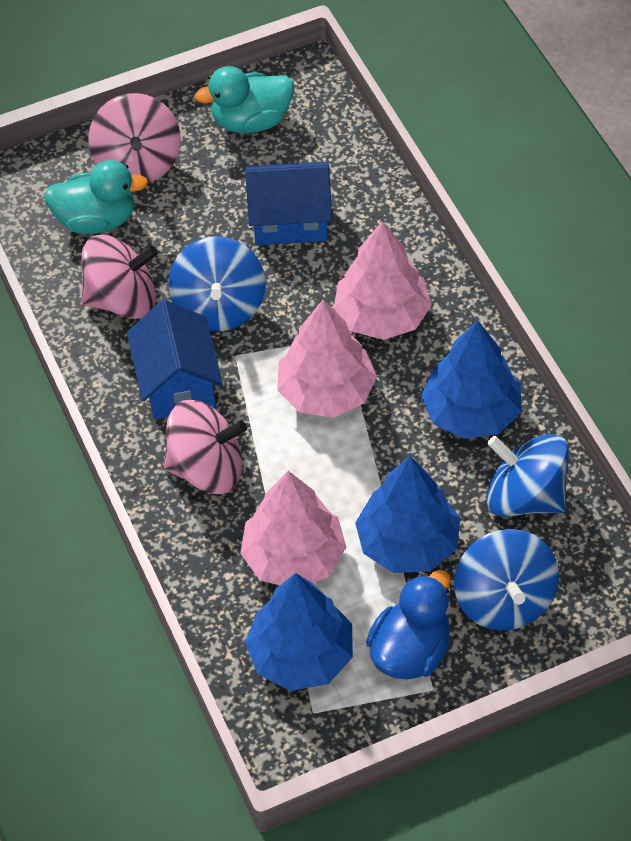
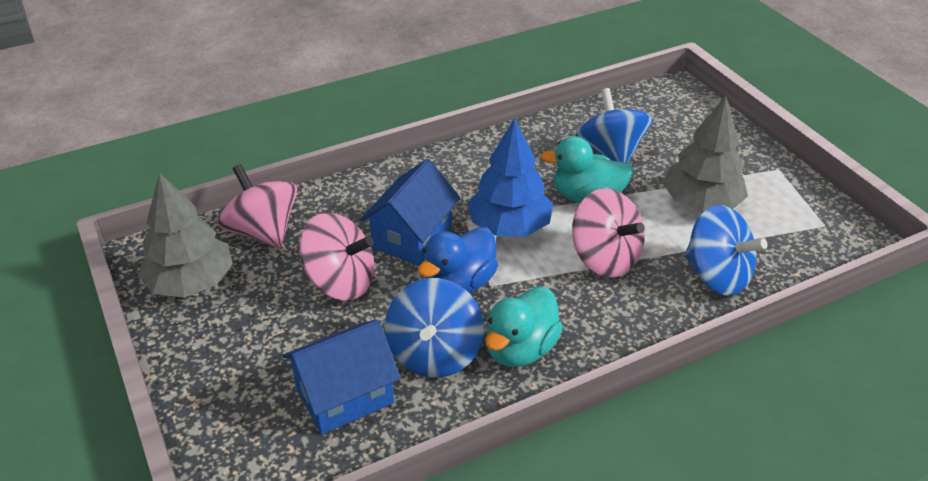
blue tree: [245,573,353,691] [355,456,461,573] [421,320,521,439] = 3 -> [468,119,553,236] = 1
grey tree: none = 0 -> [138,173,233,298] [663,96,748,212] = 2
pink tree: [240,471,346,585] [277,300,377,418] [333,221,431,340] = 3 -> none = 0

